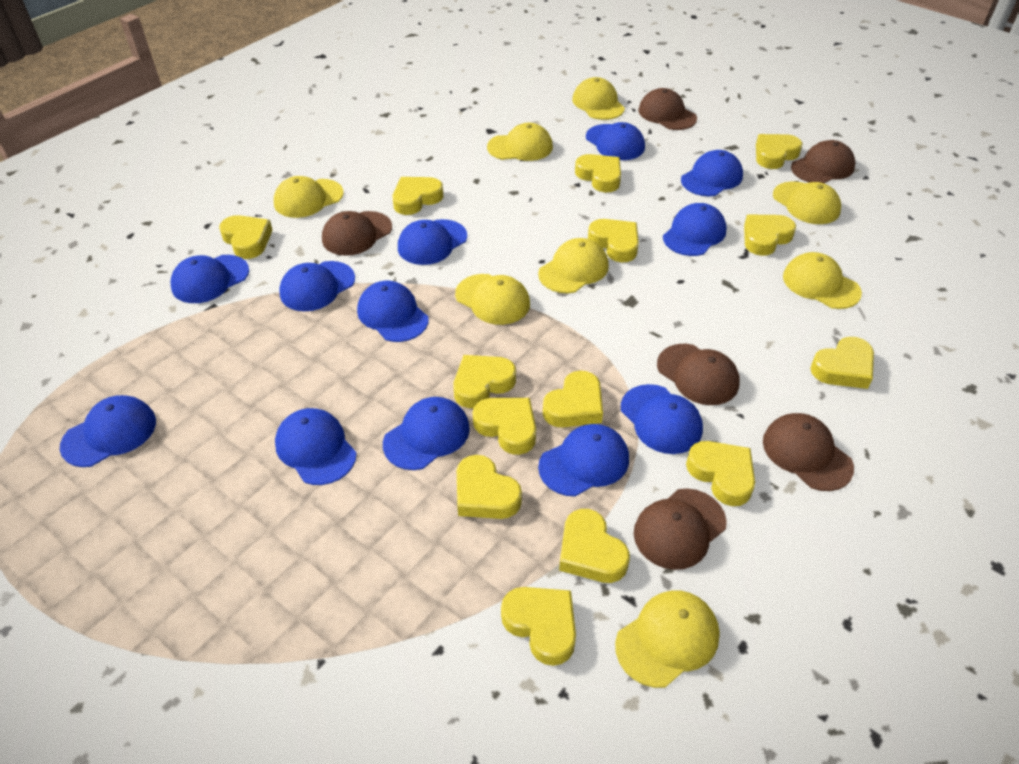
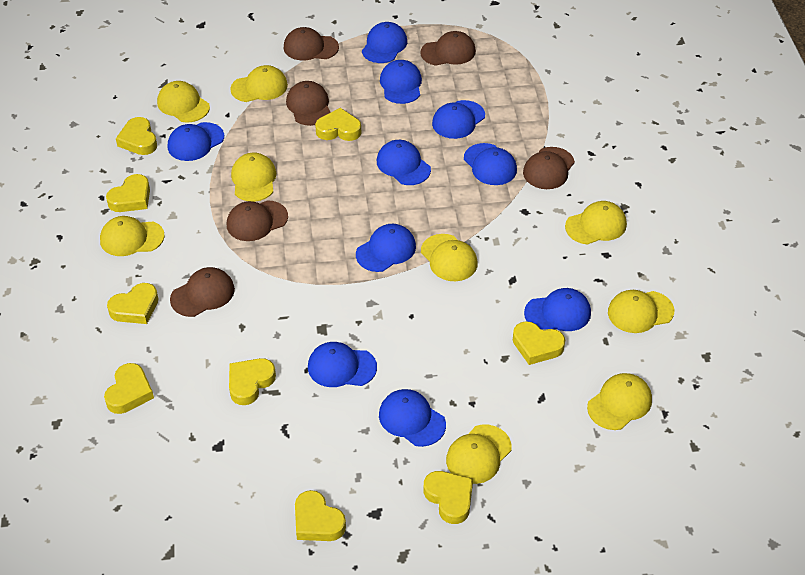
blue cap: [60,395,156,467] [170,255,249,303] [275,408,357,485] [279,261,355,311] [357,281,429,342] [383,397,470,470] [398,219,467,265] [538,424,629,496] [586,122,645,160] [621,384,703,454] [663,203,727,256] [681,150,743,196] = 12 -> [168,122,224,161] [308,342,377,387] [356,224,416,272] [362,22,407,63] [377,140,431,185] [379,389,446,447] [380,60,422,104] [432,100,485,139] [464,143,517,185] [524,288,591,331] = 10
yellow cap: [274,176,344,218] [455,274,530,325] [487,123,553,161] [538,238,609,293] [572,77,625,120] [615,590,720,688] [773,181,841,224] [783,252,862,309] = 8 -> [100,216,165,256] [157,81,210,123] [230,65,288,102] [231,153,276,202] [421,234,478,281] [446,425,512,484] [565,201,627,245] [587,373,652,430] [608,290,674,333] = 9
yellow heart: [219,215,273,259] [393,177,444,215] [454,355,516,408] [457,455,522,519] [473,398,536,455] [501,587,576,666] [543,371,603,428] [559,509,630,583] [575,154,621,192] [588,219,639,262] [686,441,755,506] [744,215,796,256] [756,134,802,169] [810,337,874,389] = 14 -> [104,363,154,414] [106,174,150,212] [107,283,158,324] [116,117,157,155] [229,358,276,405] [295,490,346,541] [315,108,361,141] [423,471,473,524] [513,321,565,365] = 9

